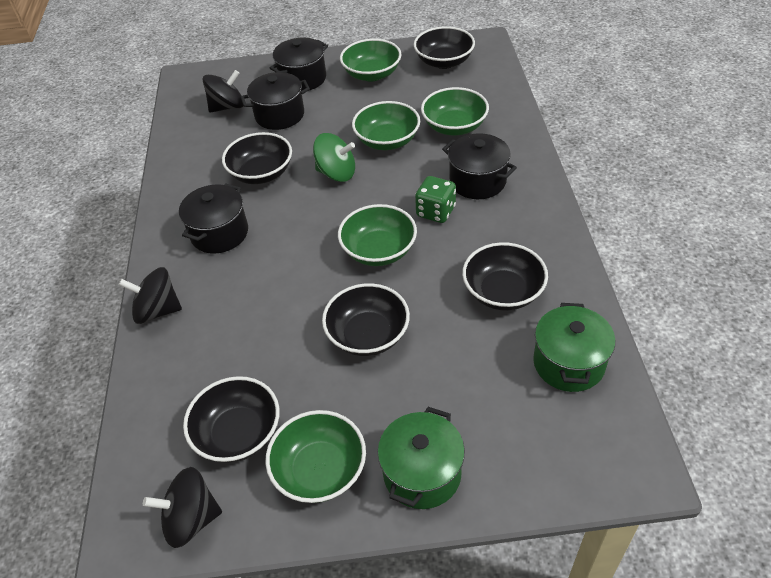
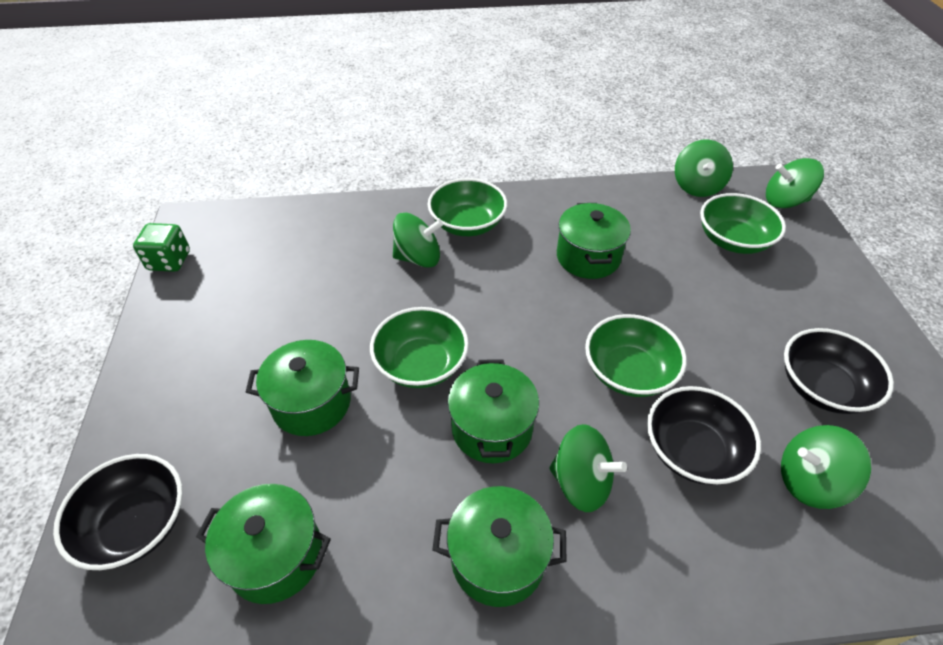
black bowl: [183,376,280,463] [222,132,292,184] [322,283,410,356] [414,26,475,69] [462,242,548,311] = 5 -> [53,454,183,570] [647,386,761,485] [784,328,894,414] = 3
black pot: [179,183,248,254] [240,72,310,130] [270,38,328,91] [442,133,517,199] = 4 -> none = 0
black spinning top: [118,267,182,324] [143,467,222,548] [202,70,244,113] = 3 -> none = 0
green bowl: [265,410,366,503] [338,204,417,266] [340,39,401,82] [352,101,420,150] [421,87,489,135] = 5 -> [370,307,469,388] [428,178,507,236] [585,314,687,397] [700,193,786,254] = 4
green pot: [378,407,465,509] [533,303,615,392] = 2 -> [196,484,331,604] [246,340,359,436] [432,486,566,607] [448,359,539,463] [557,203,631,279] = 5
green spinning top: [313,133,355,182] = 1 -> [393,213,443,268] [549,424,627,512] [675,140,733,197] [766,158,824,208] [781,425,871,509] = 5

